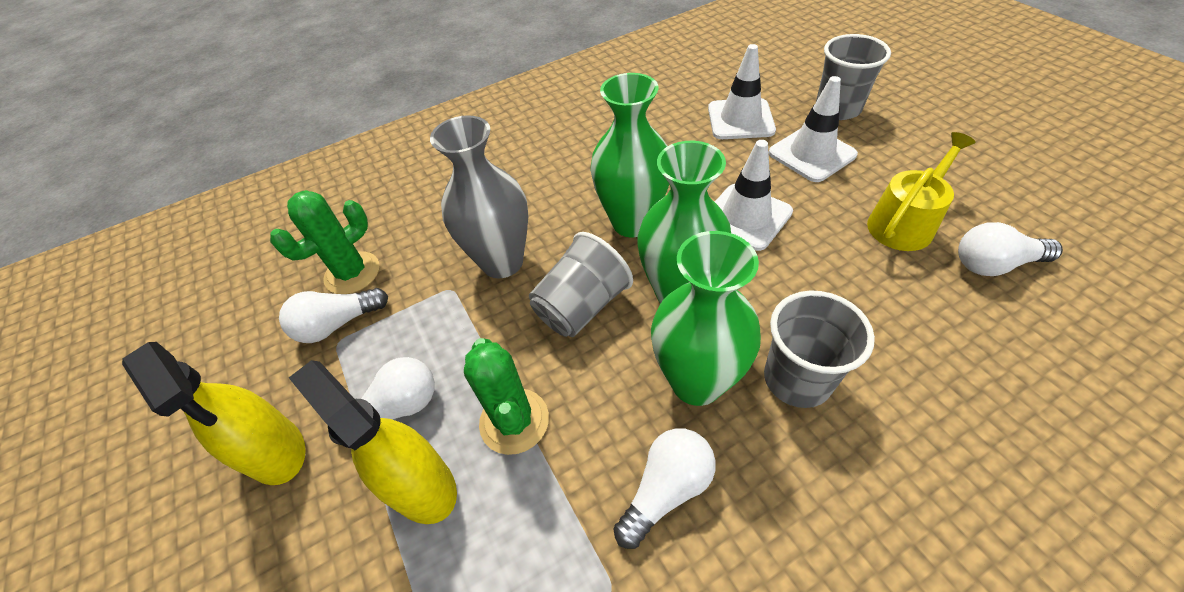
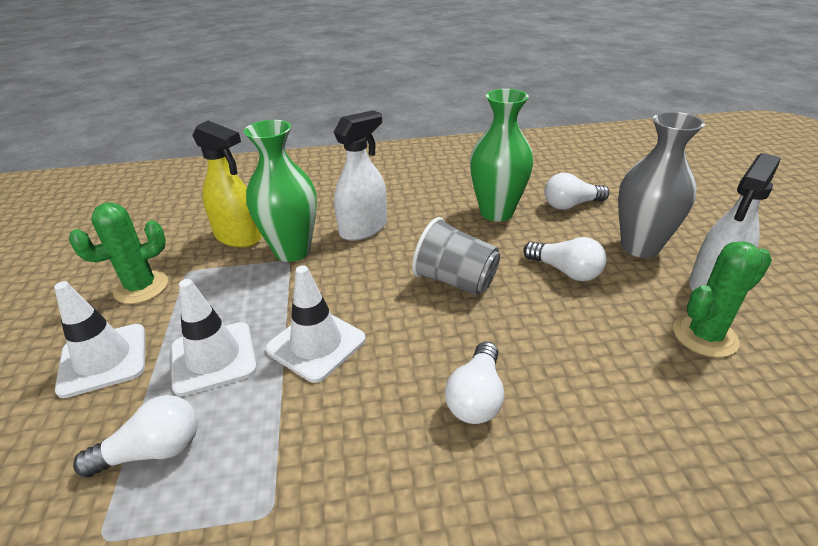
green vase: [590,73,669,237] [637,141,731,304] [651,231,761,406] = 3 -> [244,120,317,262] [470,89,533,222] = 2
grey cup: [529,232,633,337] [764,290,875,408] [816,34,891,120] = 3 -> [412,217,500,295] = 1
white spray bottle: none = 0 -> [334,110,387,241] [689,153,781,291] = 2
yellow spray bottle: [122,342,306,485] [289,360,457,524] = 2 -> [192,121,262,247] = 1
yellow watering can: [867,132,976,251] = 1 -> none = 0

